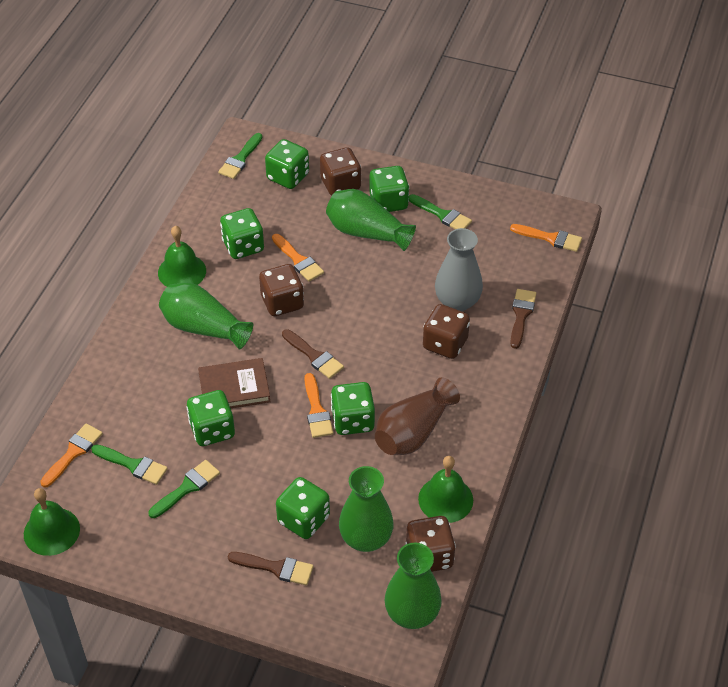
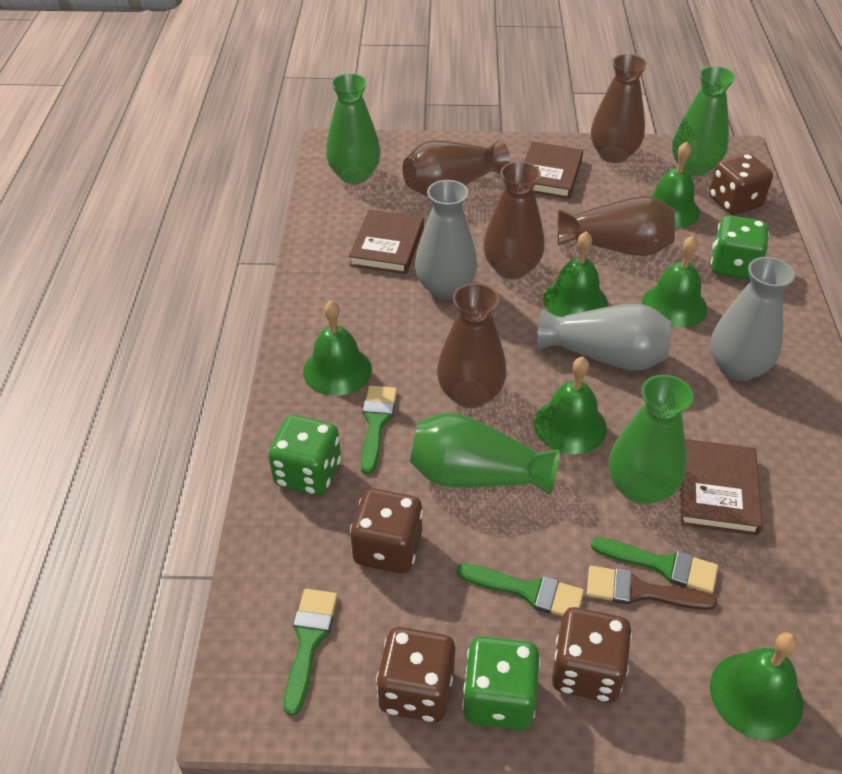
brown book: [198,358,271,408] = 1 -> [349,209,424,274] [524,142,583,199] [680,439,763,536] = 3
brown brush: [228,552,314,585] [282,329,344,379] [510,289,536,349] = 3 -> [587,566,717,610] = 1
brown vase: [375,378,460,455] = 1 -> [403,140,510,197] [437,283,507,409] [483,161,545,280] [558,196,675,256] [591,54,647,163] = 5
green bell: [24,488,80,556] [158,226,206,287] [418,456,473,523] = 3 -> [303,301,372,396] [534,356,607,454] [543,231,608,317] [642,236,707,328] [649,142,700,228] [710,632,803,740] = 6
green dice: [186,390,235,446] [220,208,264,259] [265,139,309,189] [276,477,330,539] [331,382,375,435] [369,166,409,212] = 6 -> [268,415,341,496] [462,636,540,730] [711,216,769,280] = 3
grey vase: [435,228,483,311] = 1 -> [415,180,477,299] [538,304,671,371] [710,257,795,381] = 3
orange brush: [40,423,103,488] [272,234,324,282] [304,373,333,438] [510,224,582,252] = 4 -> none = 0

